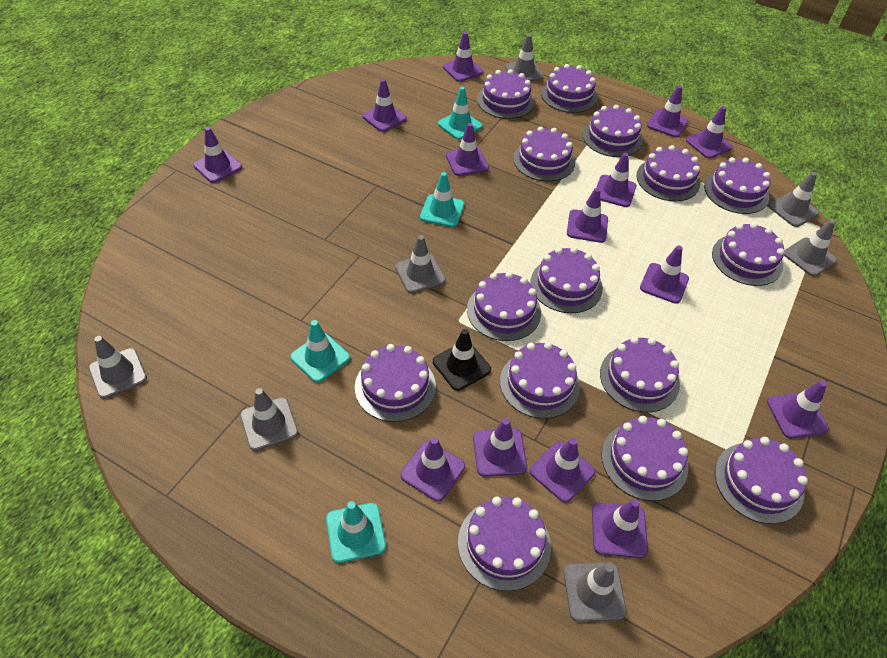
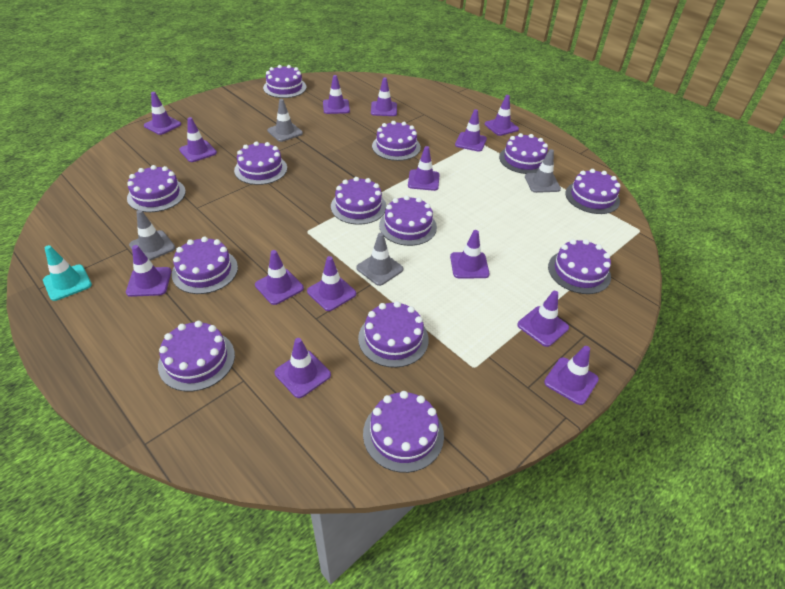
black traffic cone: [433,329,491,391] = 1 -> none = 0
grey traffic cone: [89,336,147,399] [240,388,298,451] [395,235,446,293] [505,34,543,81] [564,562,627,622] [768,172,819,227] [784,219,837,276] = 7 -> [129,210,175,260] [267,99,303,142] [356,233,404,286] [525,149,561,193] = 4
purple cake: [355,344,436,422] [458,497,551,591] [467,271,541,341] [477,69,534,119] [500,342,580,419] [513,127,575,181] [531,247,603,313] [541,64,598,113] [583,105,643,157] [600,337,680,412] [602,416,688,501] [636,145,700,201] [704,157,771,214] [712,223,785,286] [715,437,808,524] = 15 -> [127,165,186,212] [158,321,235,392] [172,237,238,294] [234,141,287,185] [263,65,307,98] [331,177,386,225] [358,301,429,368] [363,391,444,473] [372,121,421,161] [379,195,437,246] [499,133,548,174] [548,239,611,294] [566,169,621,214] = 13
turquoise traffic cone: [290,320,350,383] [326,501,386,563] [420,172,464,227] [438,87,482,140] = 4 -> [43,245,92,301] = 1

